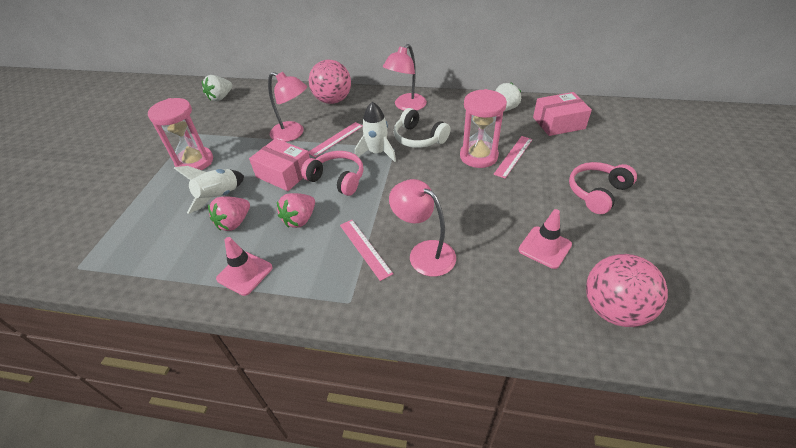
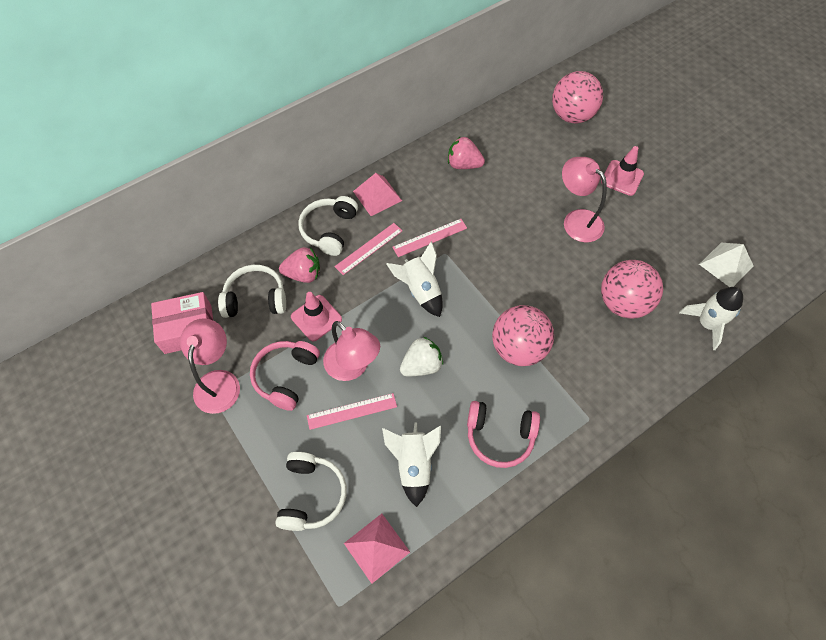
pink ball: [309,60,351,104] [586,254,668,327] = 2 -> [492,305,554,366] [552,71,603,123] [601,260,663,319] = 3
pink box: [249,138,310,191] [533,92,592,136] = 2 -> [151,292,213,354] = 1
pink hourglass: [148,98,213,170] [460,89,507,168] = 2 -> none = 0
pink pyramid: none = 0 -> [344,514,410,584] [353,173,402,216] = 2
white headphones: [394,108,450,148] = 1 -> [218,265,286,318] [275,452,347,531] [298,196,358,256] = 3
white pyramid: none = 0 -> [699,243,754,287] = 1
white rocket: [174,166,244,214] [355,102,396,162] = 2 -> [382,422,441,507] [387,241,443,317] [679,287,743,350] = 3
white strawberry: [202,75,232,101] [496,82,521,112] = 2 -> [400,337,443,376] = 1

